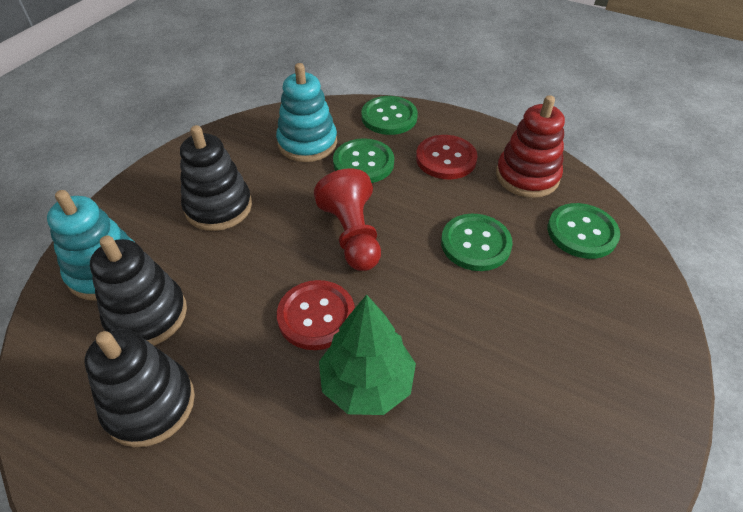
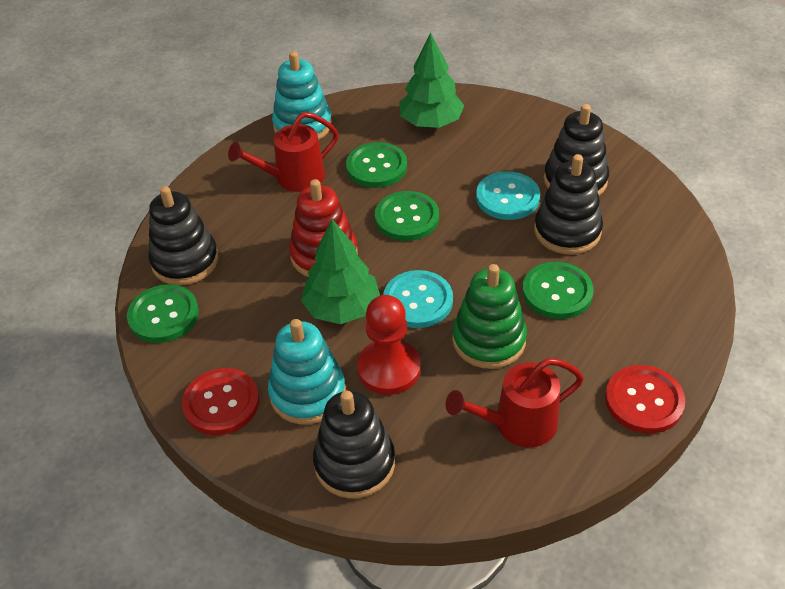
black stacking toy: [84,329,195,447] [90,236,187,346] [180,125,252,231] = 3 -> [148,186,219,286] [313,391,395,499] [534,154,603,255] [544,104,609,196] = 4
green stacking toy: none = 0 -> [452,264,527,369] = 1
green tree: [319,295,416,415] = 1 -> [301,219,380,324] [399,33,464,128] = 2
red watering can: none = 0 -> [228,112,338,192] [445,358,584,447] = 2
turquoise button: none = 0 -> [383,270,453,328] [476,171,540,220] = 2

